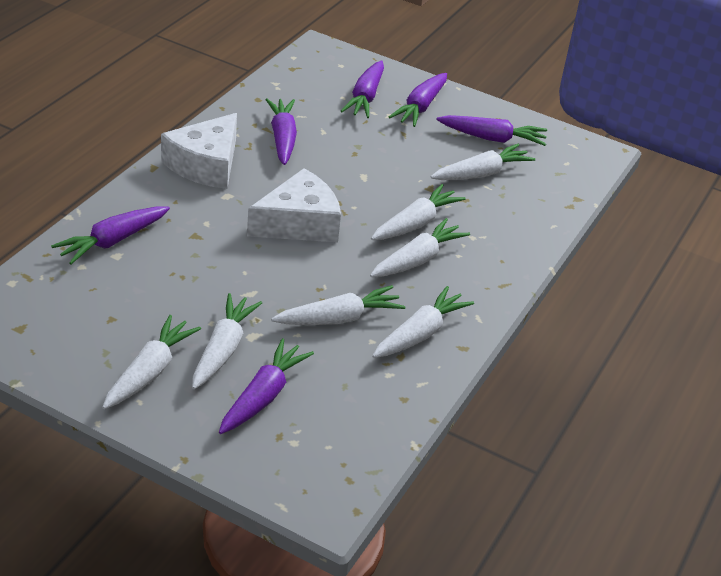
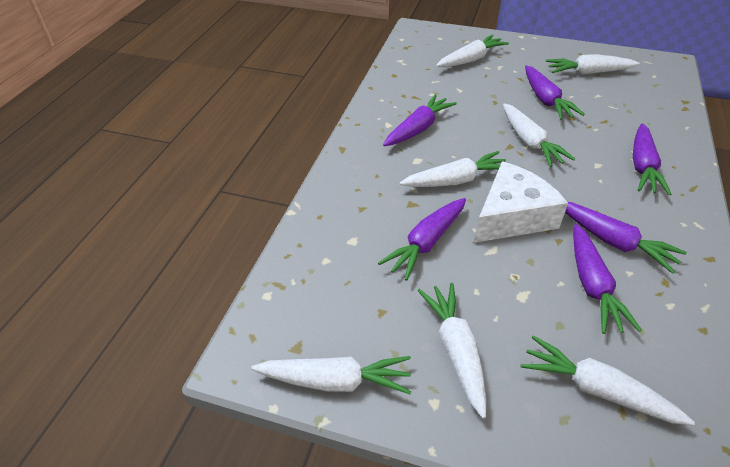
white cheese: [161,113,237,189] [247,168,341,242] = 2 -> [474,162,568,243] = 1

